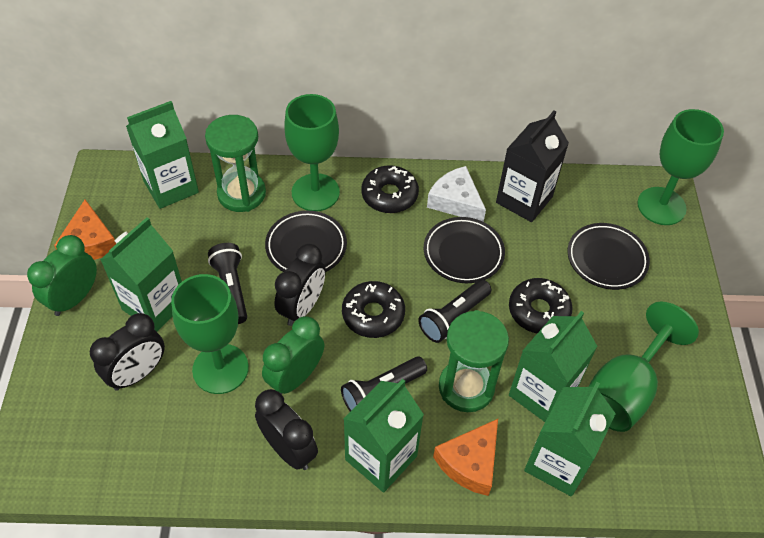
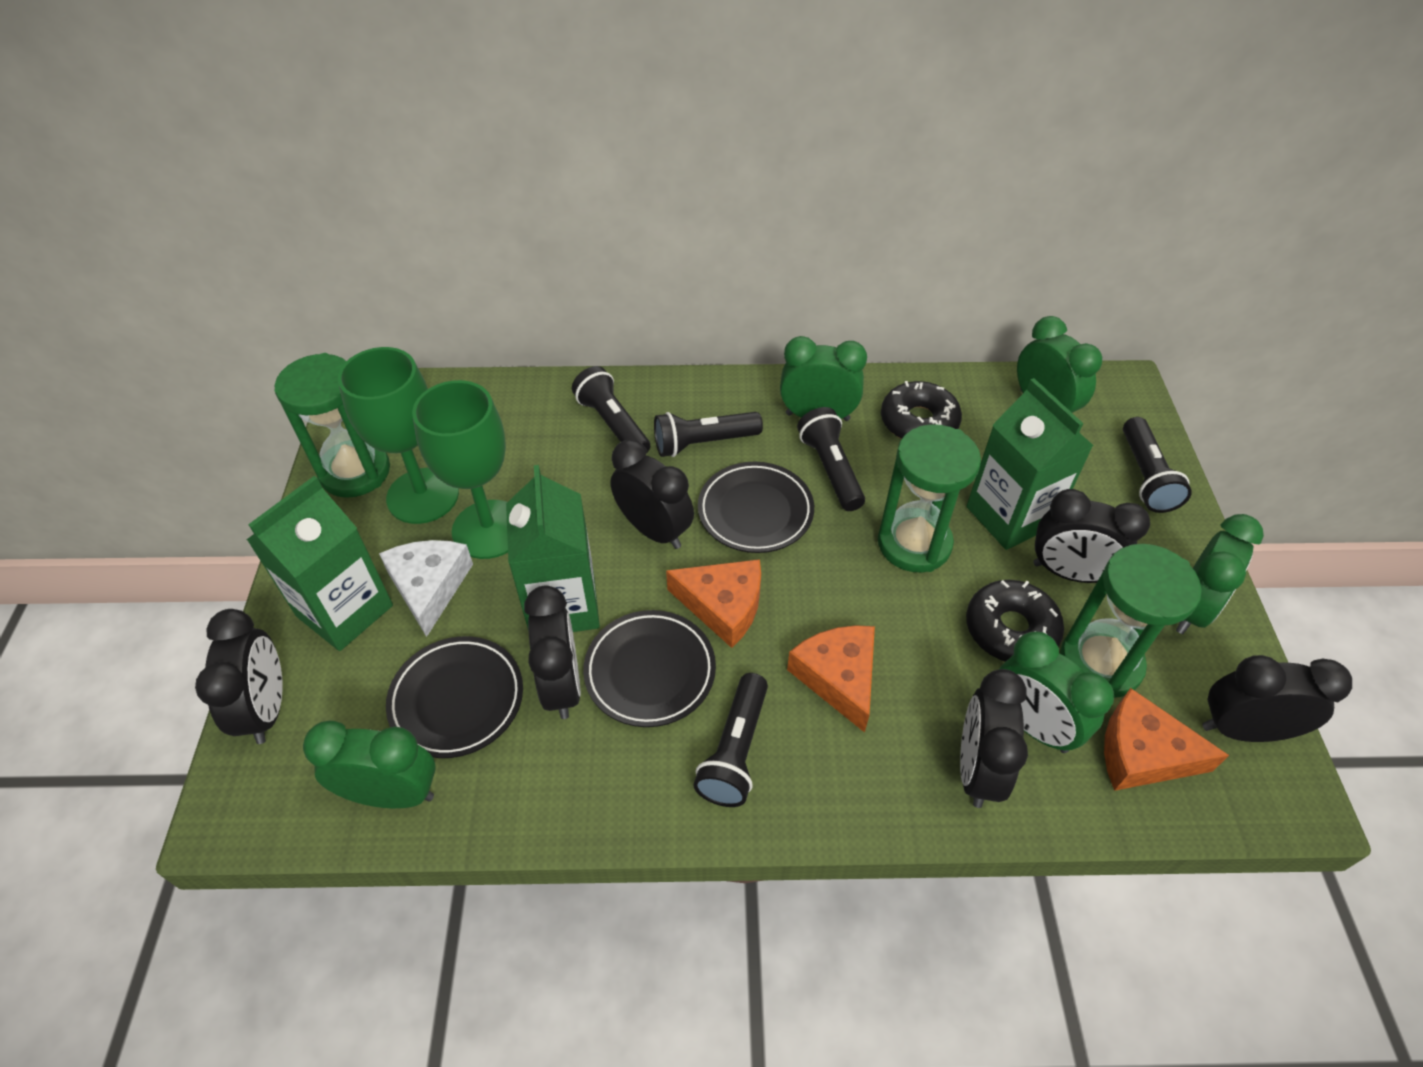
black carton: [496,111,569,222] = 1 -> none = 0
black clock: [90,313,165,391] [255,389,318,470] [274,244,326,326] = 3 -> [195,609,283,744] [524,585,581,719] [610,440,694,549] [960,669,1028,808] [1033,489,1150,583] [1202,655,1352,742] = 6
black donut: [342,281,405,338] [361,165,419,213] [509,278,573,333] = 3 -> [881,381,962,439] [966,580,1064,662] = 2
black flashlight: [208,243,247,324] [341,356,427,411] [419,280,491,343] = 3 -> [572,366,650,452] [654,412,763,457] [693,673,768,807] [797,407,865,511] [1123,417,1192,513] = 5
green carton: [100,217,182,332] [126,101,199,209] [344,379,424,493] [509,311,598,422] [524,382,616,496] = 5 -> [246,476,393,651] [506,465,600,632] [966,378,1093,550] = 3
green clock: [27,235,97,316] [262,316,324,394] = 2 -> [303,721,436,808] [780,336,867,421] [999,631,1114,753] [1017,316,1102,413] [1176,514,1264,634] = 5
green goblet: [171,274,249,394] [284,94,340,211] [588,302,699,432] [637,109,724,225] = 4 -> [338,347,459,524] [412,380,508,559] = 2
green hourglass: [205,115,266,212] [439,310,509,412] = 2 -> [274,353,390,498] [878,424,981,572] [1060,544,1202,698] = 3
orange cheese: [54,200,116,260] [433,419,498,496] = 2 -> [666,559,761,648] [787,625,875,733] [1104,688,1229,791] = 3

